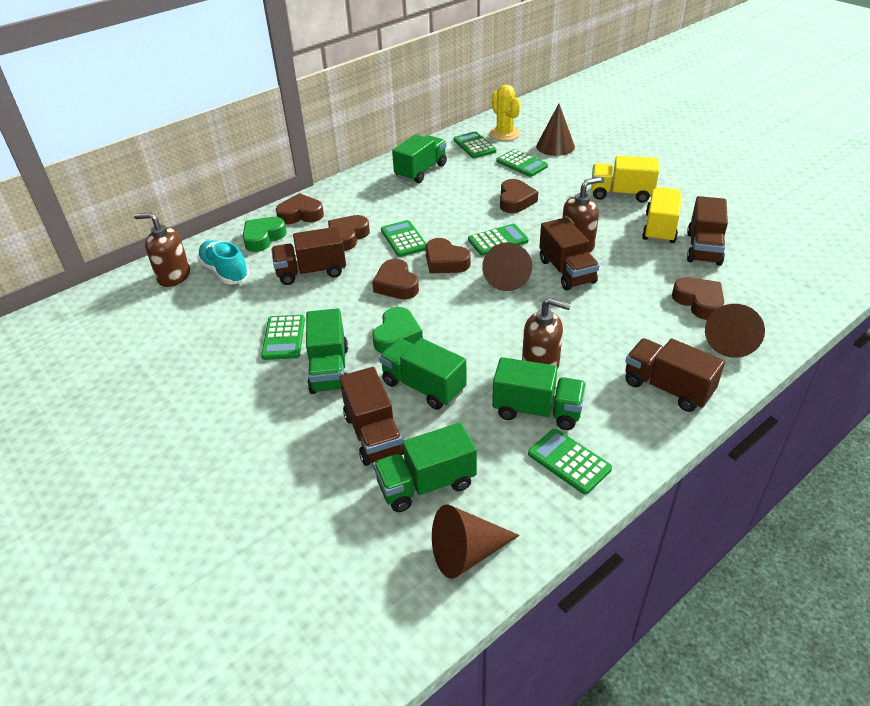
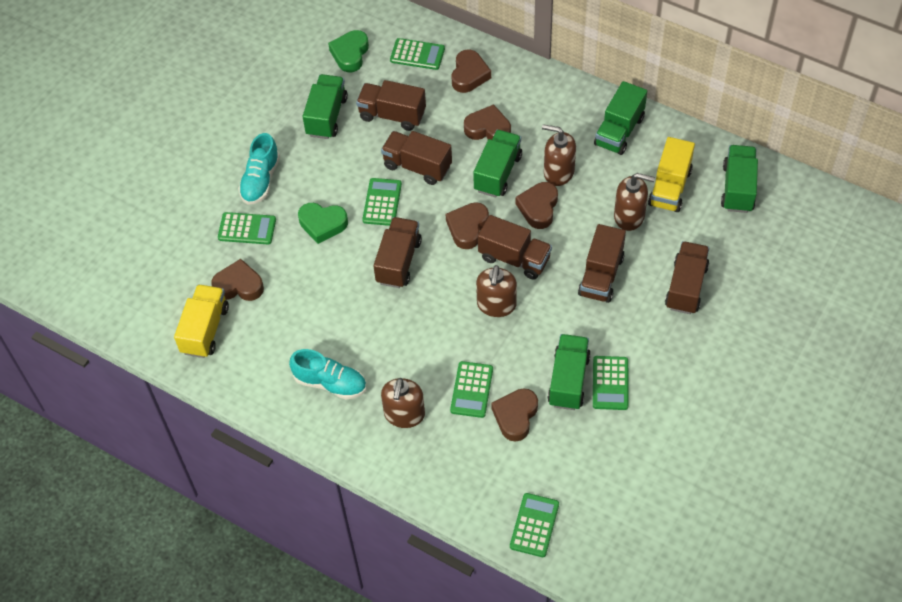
brown cone: [432,504,520,579] [482,242,532,291] [536,104,575,156] [705,304,765,358] = 4 -> none = 0
brown soap dispenser: [134,212,190,287] [522,298,571,370] [562,177,601,253] = 3 -> [381,378,425,428] [476,265,517,317] [542,124,576,186] [614,173,655,231] = 4
brown truck: [271,226,346,285] [339,367,404,466] [539,217,599,290] [625,338,725,412] [687,196,728,266] = 5 -> [356,80,426,131] [373,217,422,288] [381,131,452,185] [478,215,552,280] [578,224,626,303] [665,241,709,314] = 6
turquoise shoe: [197,240,249,284] = 1 -> [238,133,280,205] [289,349,366,400] = 2
yellow cactus: [490,85,521,141] = 1 -> none = 0

